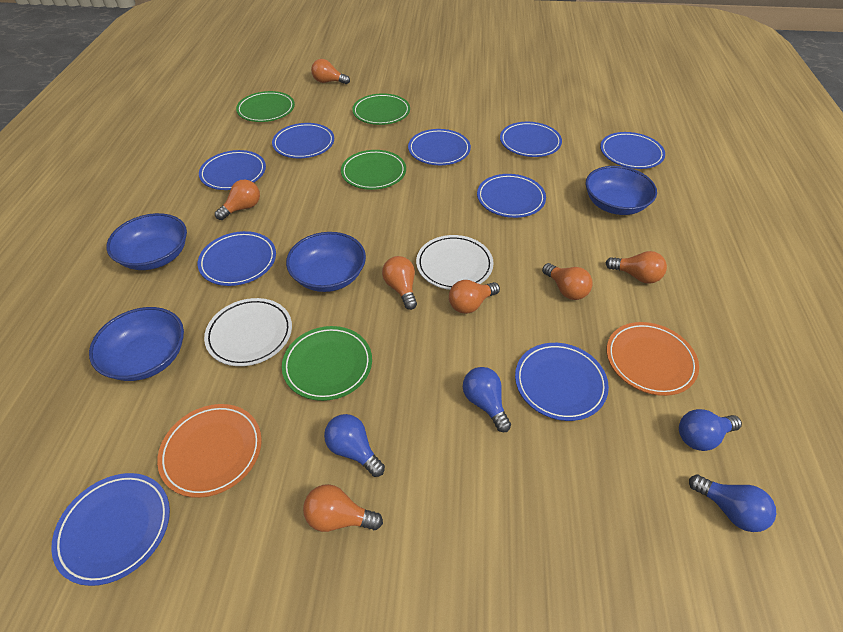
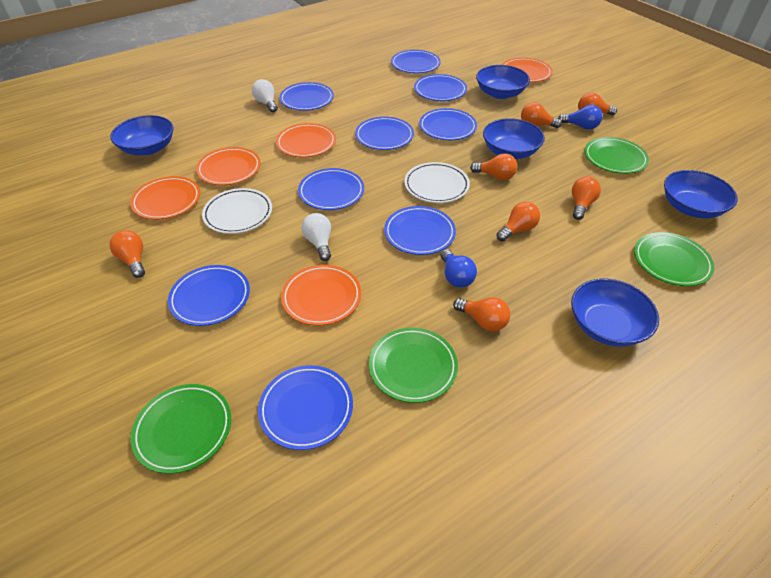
blue bowl: [89,307,184,381] [106,213,187,270] [286,232,366,292] [586,166,657,215] = 4 -> [110,115,174,155] [476,65,530,99] [483,118,545,159] [571,279,659,347] [664,170,738,218] = 5
blue light bulb: [324,414,385,477] [463,367,511,432] [679,409,742,451] [689,474,776,532] = 4 -> [441,249,477,288] [558,105,603,130] = 2
orange plate: [157,404,262,498] [607,322,699,396] = 2 -> [130,176,200,220] [196,147,261,185] [276,123,336,158] [281,265,361,326] [502,58,553,82] = 5
white light bulb: none = 0 -> [252,79,278,112] [301,213,331,261] = 2

